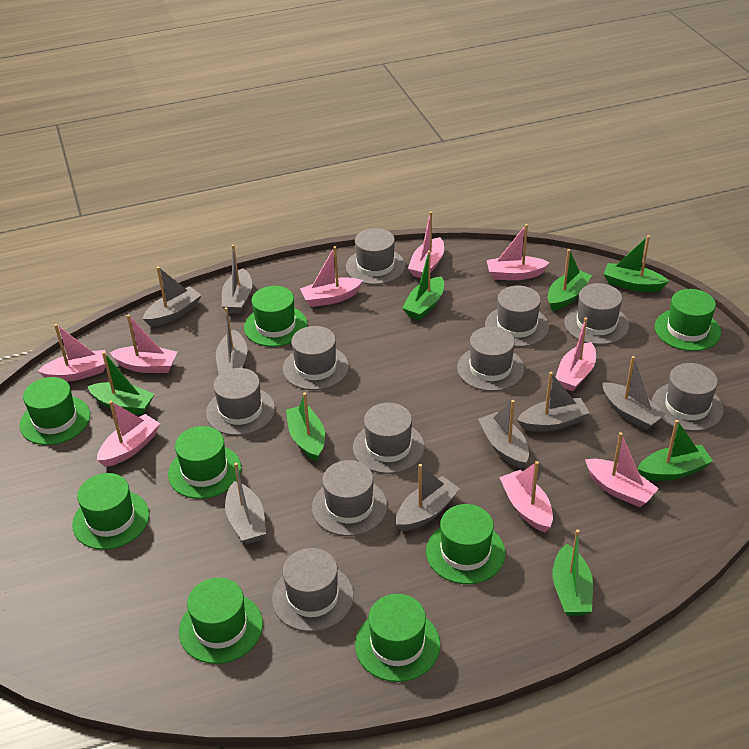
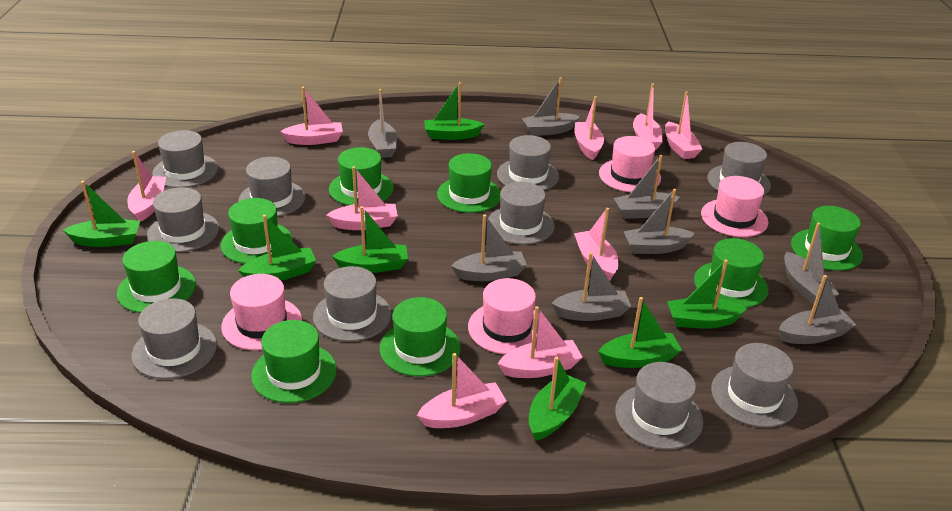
pink hat: none = 0 -> [221,274,302,350] [468,278,539,355] [599,136,661,192] [701,176,768,237] = 4

